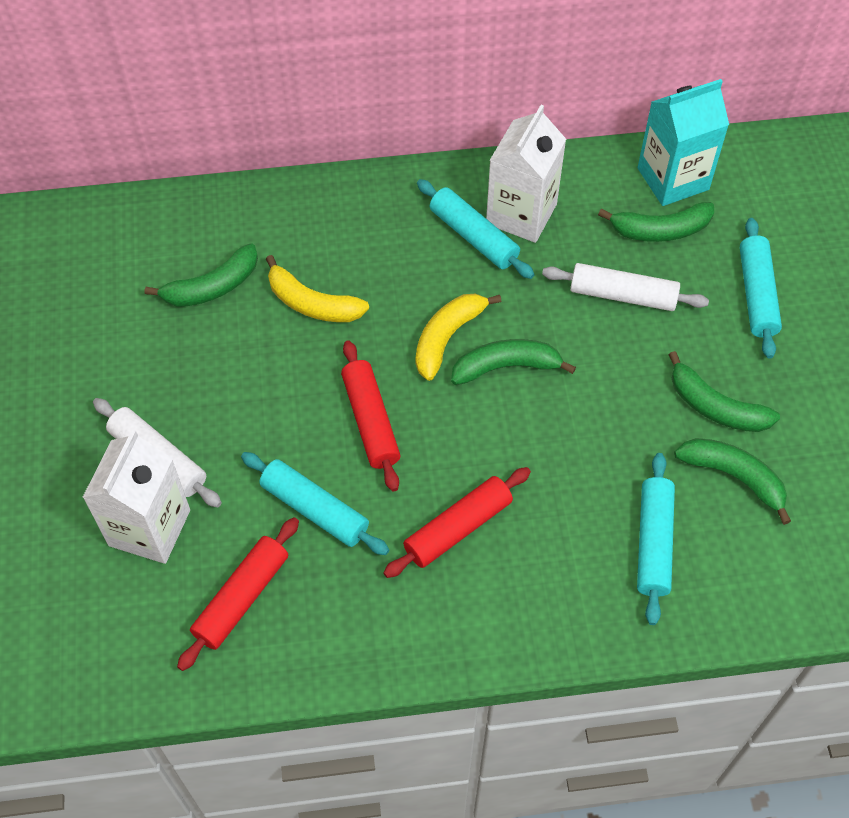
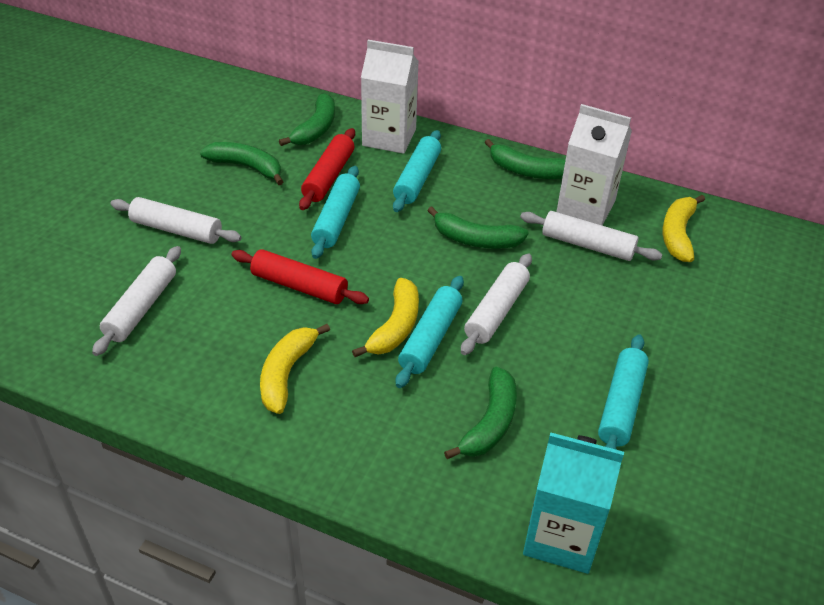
red rolling pin: [177,517,299,671] [341,340,400,492] [383,467,531,578] = 3 -> [231,249,369,304] [299,128,355,210] = 2
white rolling pin: [93,398,222,508] [542,263,709,311] = 2 -> [92,246,181,356] [110,197,242,244] [461,254,532,355] [520,211,662,261] = 4
yellow banana: [266,255,369,322] [416,294,502,381] = 2 -> [260,324,330,414] [352,278,419,357] [662,195,705,262] = 3

